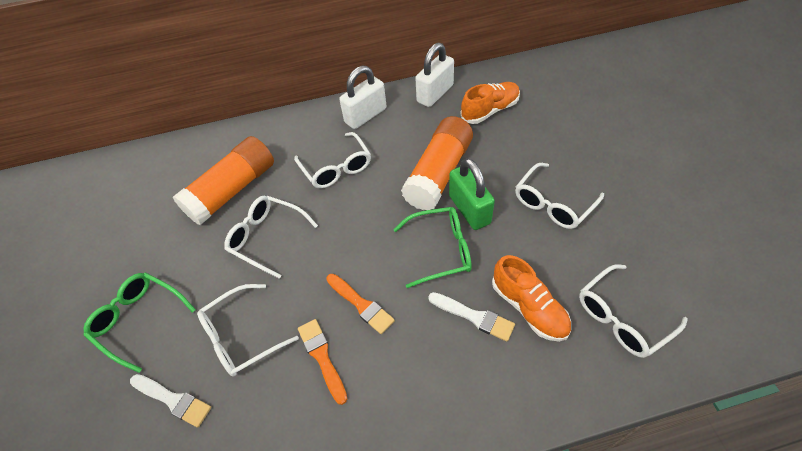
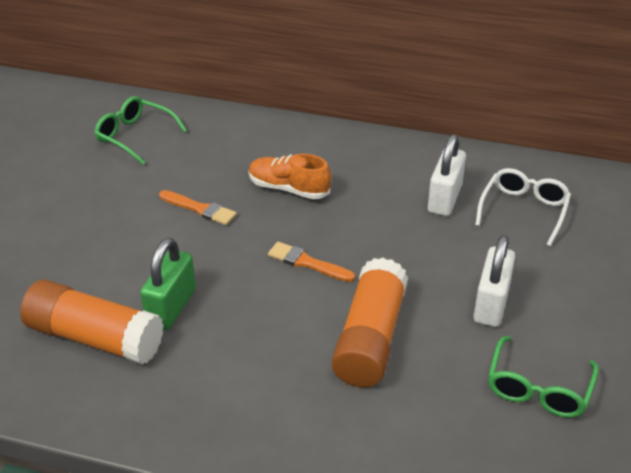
orange shoe: [460,82,520,124] [492,255,571,342] = 2 -> [249,154,331,199] = 1
white brush: [130,374,211,428] [428,292,515,342] = 2 -> none = 0
white glasses: [197,284,299,377] [225,196,318,279] [294,132,371,189] [515,163,604,229] [579,264,688,358] = 5 -> [475,168,571,246] = 1

